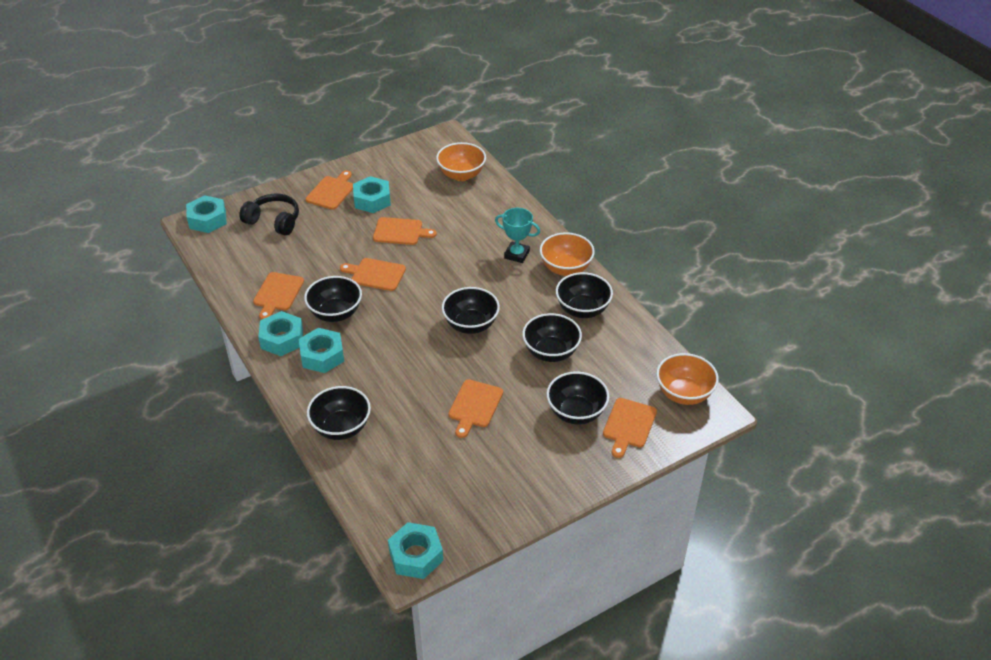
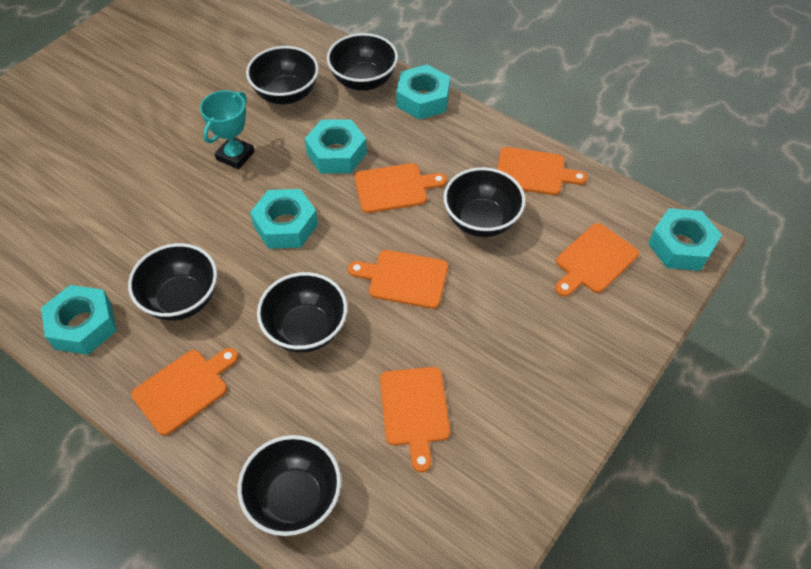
black headphones: [239,194,299,236] = 1 -> none = 0
orange bowl: [436,142,486,181] [540,232,595,276] [656,353,719,405] = 3 -> none = 0

